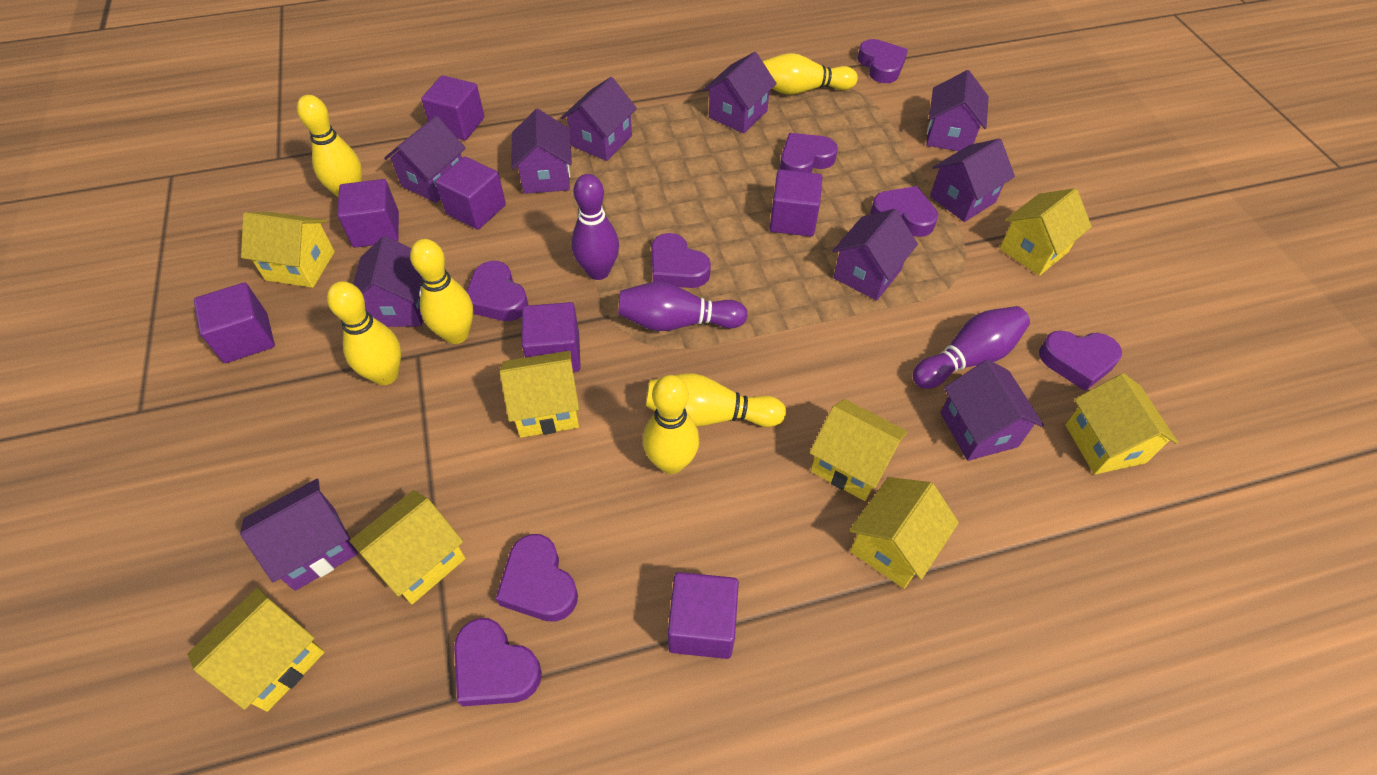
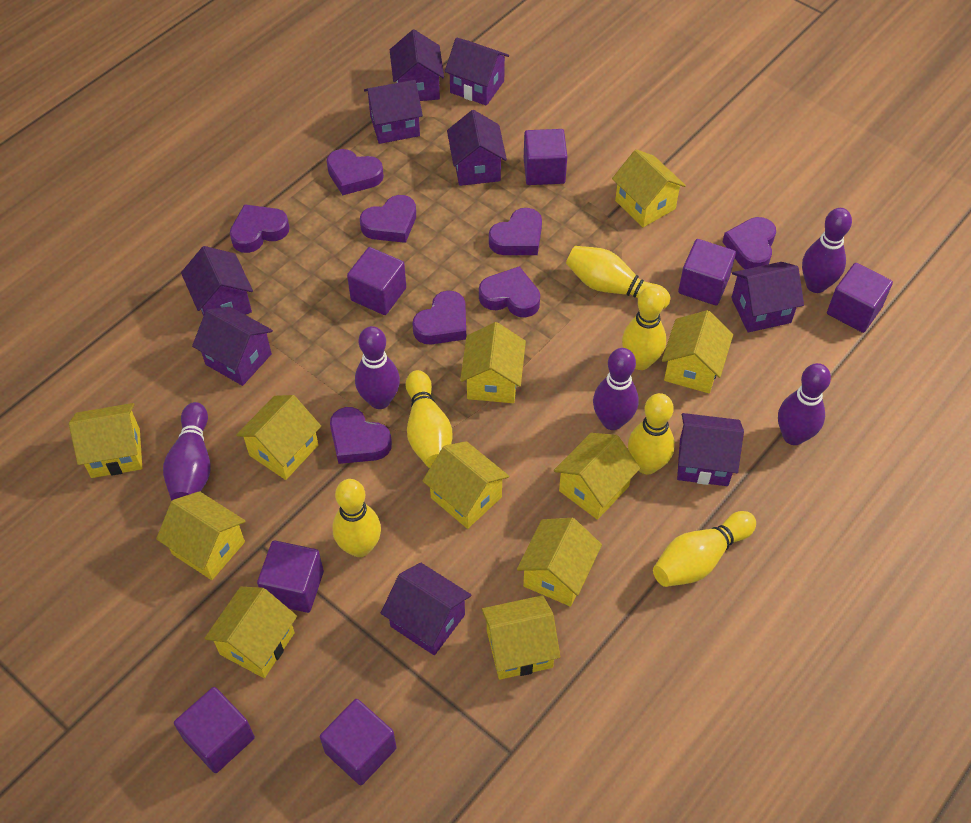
purple bowling pin: [571,174,619,280] [618,282,748,331] [913,306,1030,389] = 3 -> [163,402,211,501] [355,326,400,409] [593,348,639,430] [778,363,831,445] [802,208,852,293] = 5
purple house: [240,479,358,591] [353,236,423,327] [384,116,466,203] [511,109,572,194] [561,77,637,161] [704,52,777,134] [832,209,918,301] [926,70,989,151] [930,138,1015,222] [940,360,1044,461] = 10 -> [181,246,253,316] [192,307,273,386] [364,80,423,144] [381,563,471,655] [390,30,444,101] [445,38,509,106] [447,110,507,186] [677,413,744,486] [731,262,804,332] = 9
yellow house: [187,588,325,712] [241,212,335,288] [350,490,466,604] [500,351,579,438] [809,399,908,501] [849,477,959,589] [999,188,1092,276] [1065,373,1178,474] = 8 -> [69,403,142,478] [156,491,246,580] [204,587,297,678] [236,395,321,480] [422,441,509,529] [460,322,526,403] [482,595,561,680] [517,518,602,607] [554,433,640,520] [612,149,686,227] [662,310,733,393] = 11

